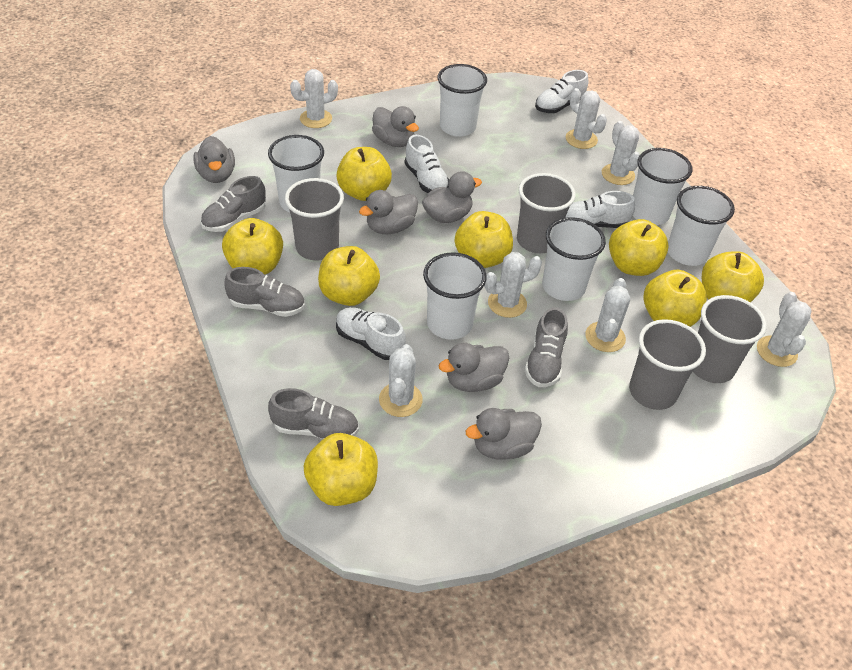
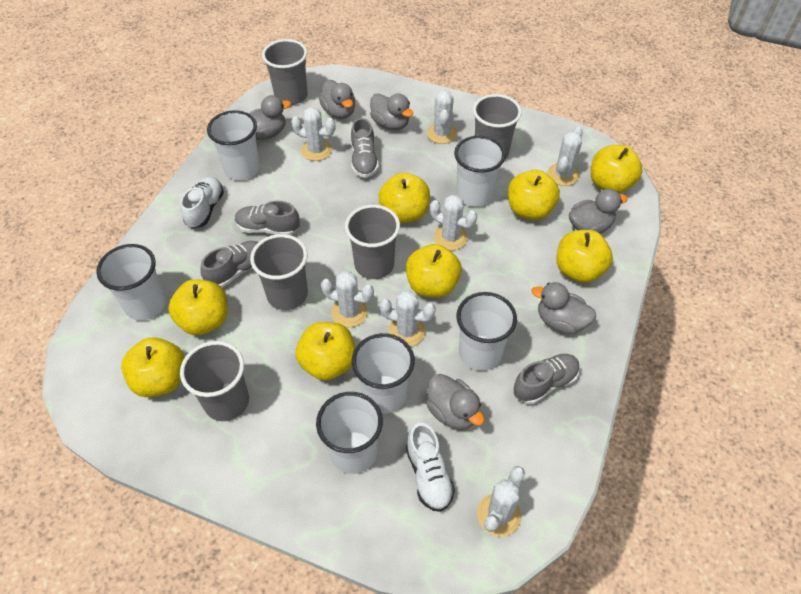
grey cup: [285,178,344,261] [517,173,576,253] [629,319,706,410] [693,295,767,383] = 4 -> [180,341,249,421] [250,234,308,310] [262,39,308,105] [345,205,400,279] [473,94,522,159] = 5
white shoe: [336,307,406,360] [405,135,449,193] [535,70,588,113] [566,191,635,228] = 4 -> [180,177,224,229] [406,423,455,512] = 2

